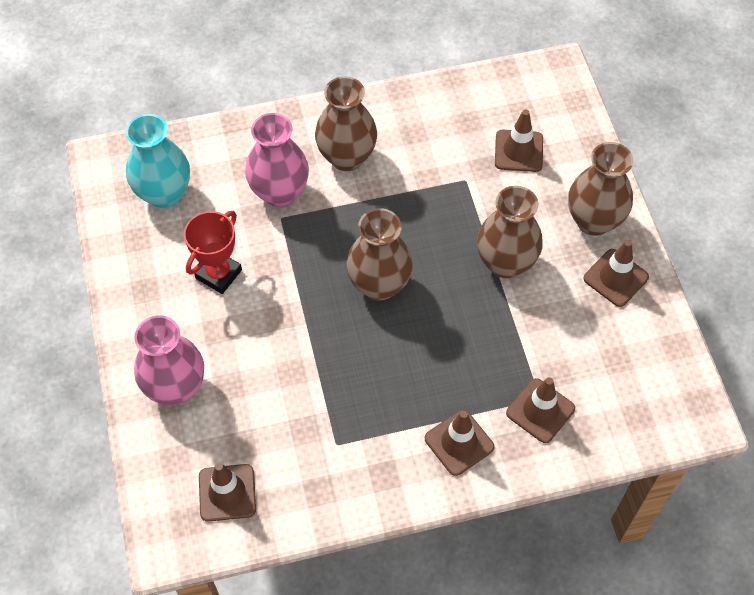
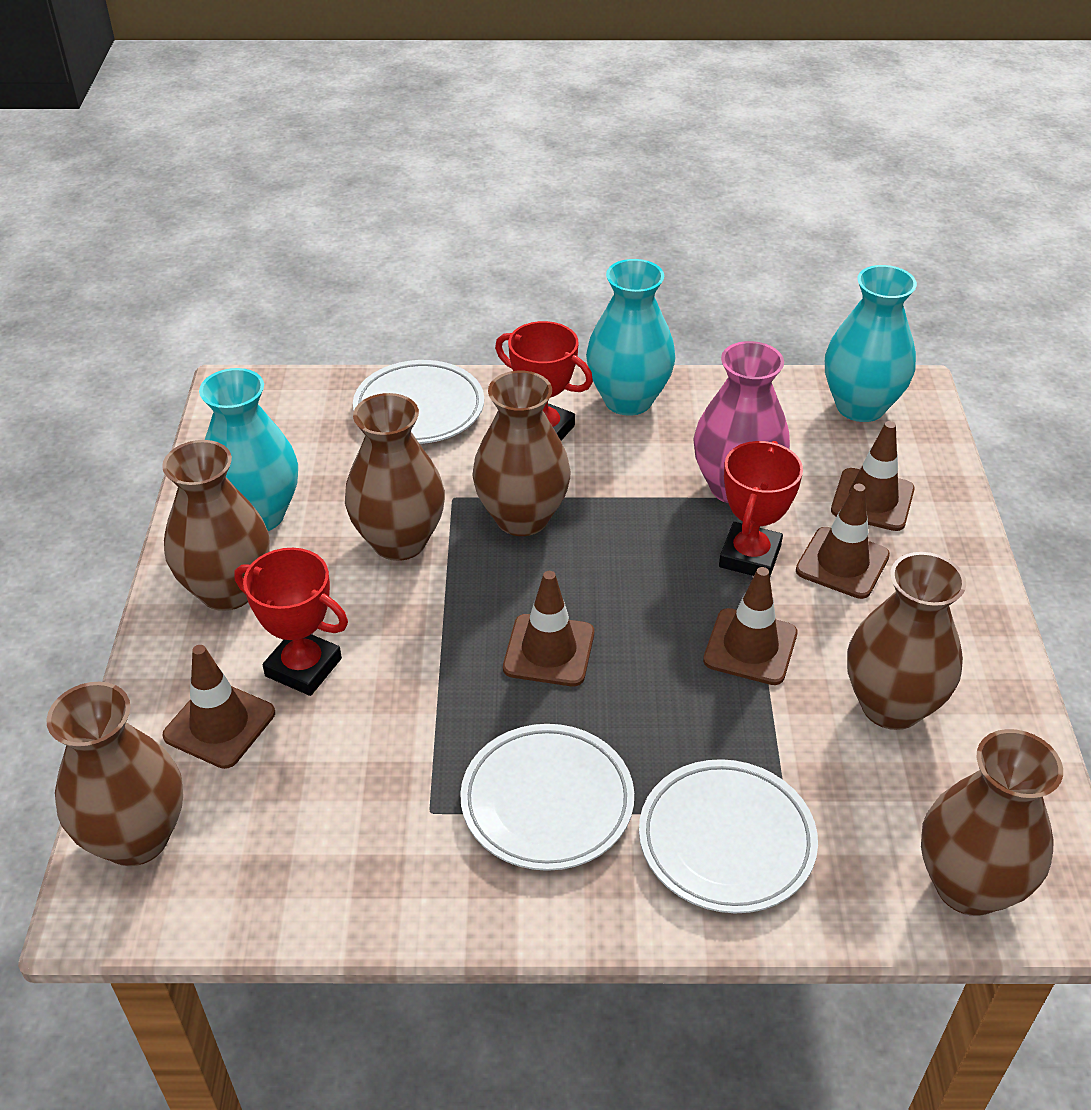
brown vase: [315,76,377,171] [346,208,413,301] [477,186,543,279] [568,142,633,236] = 4 -> [46,682,183,866] [162,440,270,611] [345,393,445,561] [472,371,570,536] [847,552,966,730] [921,729,1063,916] = 6
pink vase: [134,315,204,405] [245,113,309,207] = 2 -> [693,341,790,503] = 1
red trophy: [184,211,242,294] = 1 -> [234,548,348,696] [495,321,593,440] [719,441,803,576] = 3
turquoise vase: [126,114,190,208] = 1 -> [199,368,298,531] [586,259,675,416] [825,265,917,422] = 3
white plate: none = 0 -> [353,360,484,444] [460,724,634,871] [639,759,818,913] = 3

